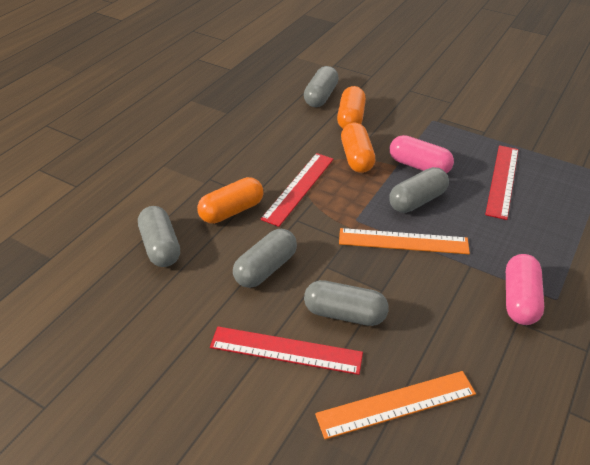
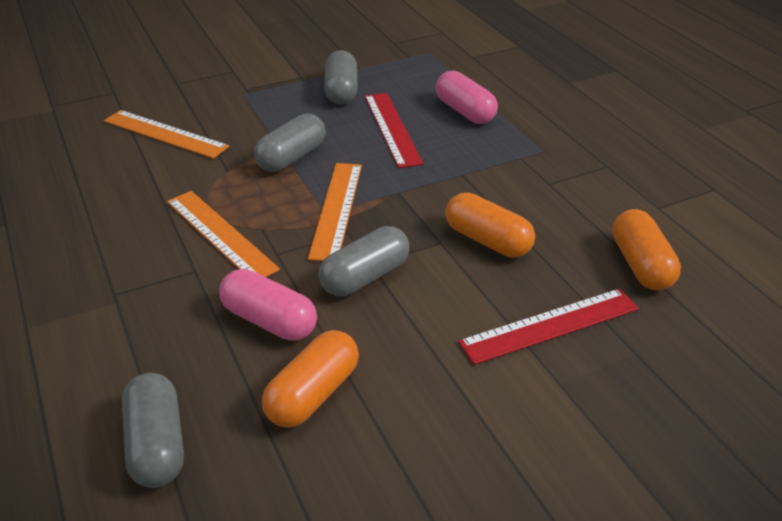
grey capsule: [138,206,180,267] [233,229,297,288] [304,66,339,107] [304,280,389,326] [389,167,449,213] = 5 -> [122,373,184,488] [254,114,326,172] [318,226,409,296] [324,50,357,105] = 4
orange ruler: [315,371,476,440] [339,228,470,254] = 2 -> [104,110,229,159] [167,191,280,277] [308,163,362,261] = 3
red ruler: [210,326,363,375] [260,153,334,227] [485,145,519,220] = 3 -> [365,93,424,168] [458,288,639,365] = 2

